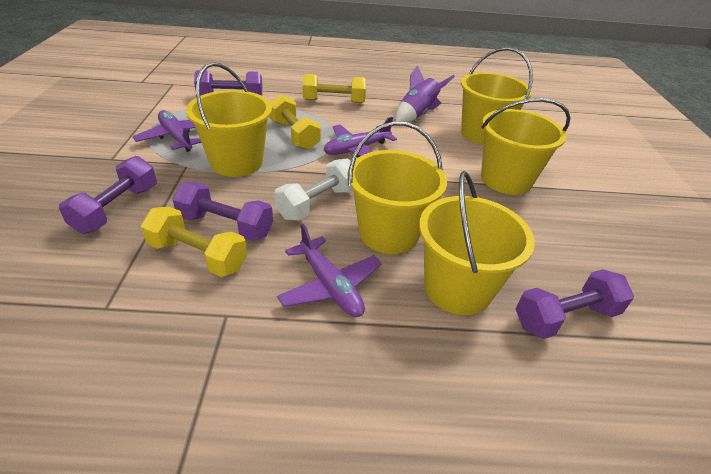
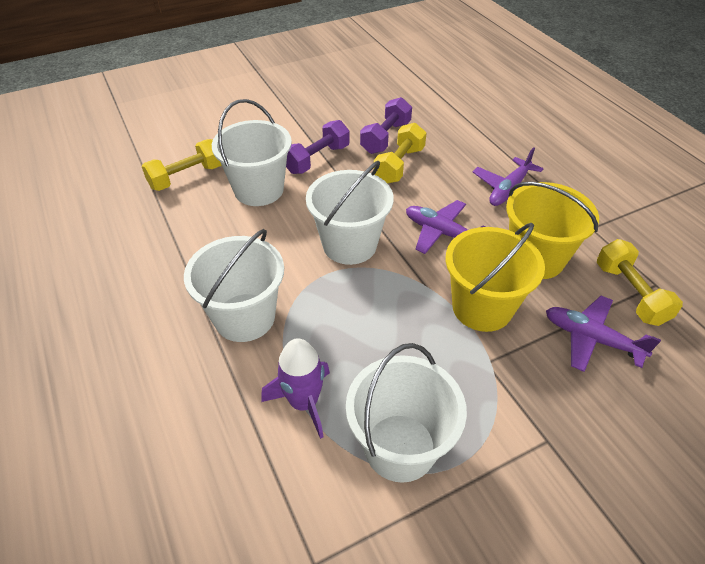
purple dumbbell: [59,156,157,234] [173,182,273,241] [194,70,262,96] [516,269,634,339] = 4 -> [286,120,350,174] [360,97,412,154] = 2
white bucket: none = 0 -> [184,229,284,342] [212,99,292,206] [306,161,394,265] [346,343,467,483] = 4
white dumbbell: [274,159,353,221] = 1 -> none = 0
yellow bucket: [186,62,272,177] [348,121,447,254] [419,171,535,315] [461,47,533,145] [481,98,570,195] = 5 -> [446,223,545,332] [506,182,599,279] = 2

